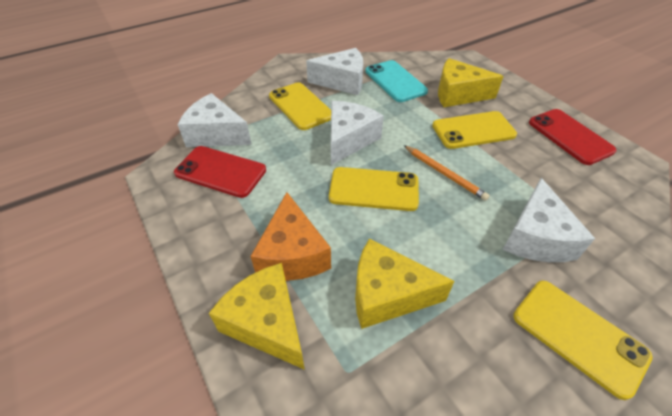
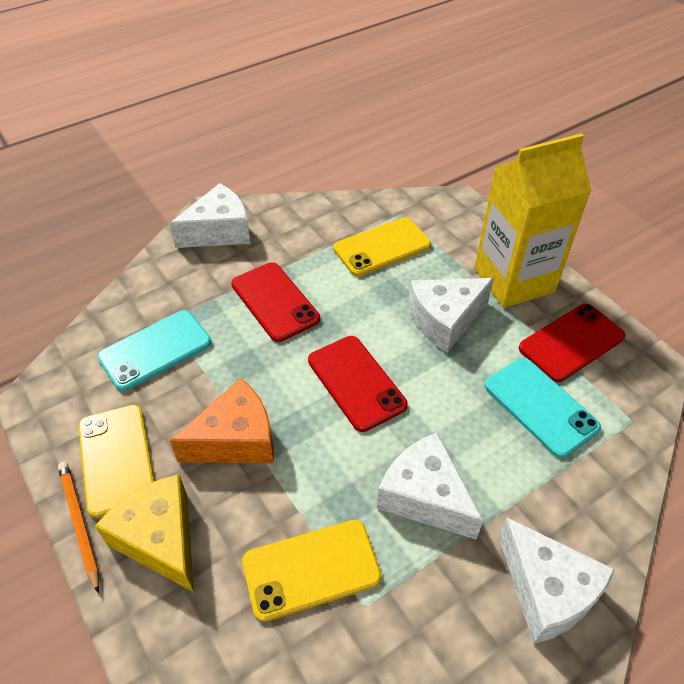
red phone: [174,146,266,198] [529,109,617,165] = 2 -> [231,262,320,342] [308,336,408,432] [519,304,626,382] = 3
turquoise phone: [365,60,428,102] = 1 -> [97,310,211,391] [485,358,601,458] = 2
yellow carton: none = 0 -> [474,133,591,308] = 1
yellow cheese: [209,263,305,370] [355,238,454,329] [438,58,504,107] = 3 -> [95,474,194,592] = 1
yellow phone: [269,82,331,130] [329,167,419,211] [432,111,517,149] [513,281,653,400] = 4 -> [78,405,154,518] [242,520,381,622] [334,217,431,276] = 3

